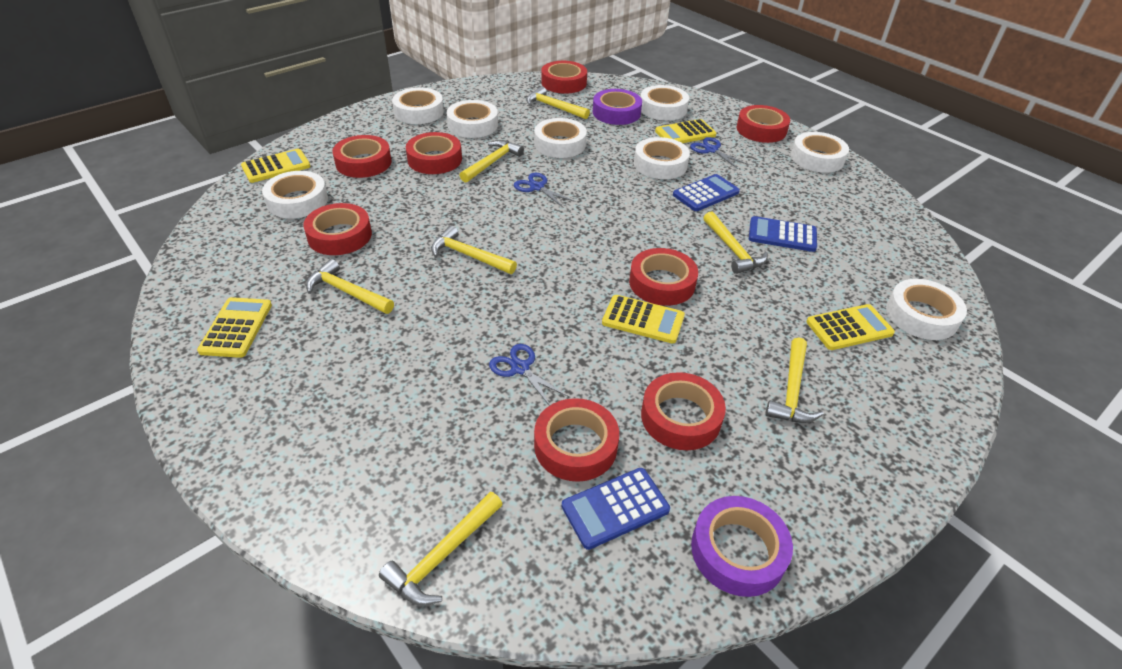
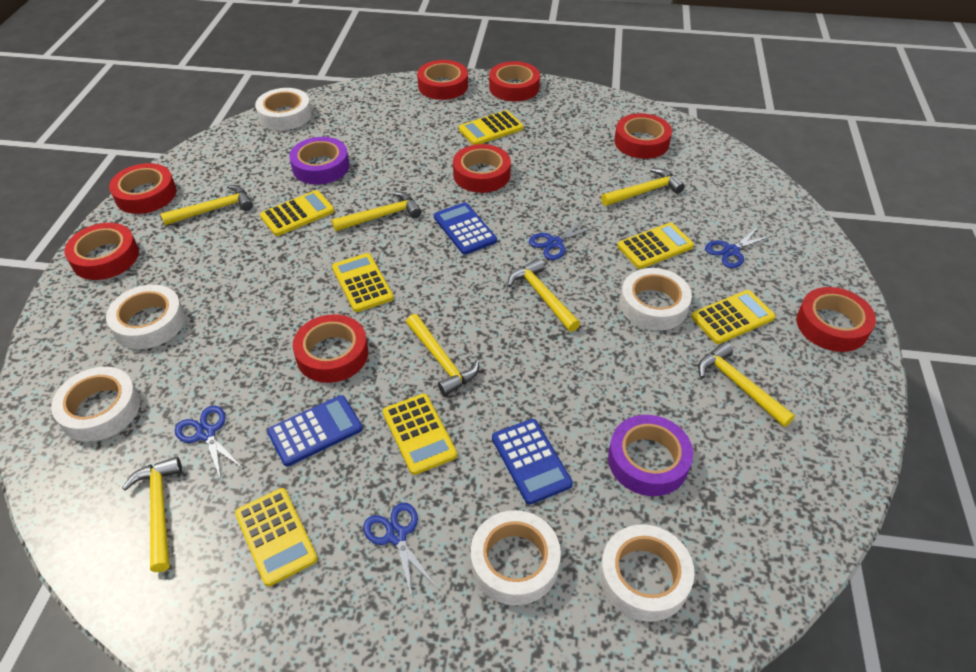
blue scissors: [489,344,569,406] [514,173,575,208] [690,137,748,169] = 3 -> [175,405,242,480] [363,503,437,597] [529,218,598,260] [705,226,773,268] = 4
white tape: [262,171,328,219] [392,87,444,124] [447,100,498,138] [534,118,587,158] [634,137,690,179] [641,85,689,121] [791,132,849,173] [886,279,967,340] = 8 -> [51,367,140,442] [106,285,185,349] [255,88,312,130] [471,510,561,605] [600,524,695,622] [620,268,692,331] = 6
yellow calculator: [197,297,272,358] [241,149,311,183] [602,295,685,344] [655,119,716,143] [806,304,895,350] = 5 -> [235,488,318,587] [260,190,334,236] [332,253,394,312] [383,394,457,475] [459,110,523,145] [617,222,694,269] [691,290,776,344] = 7

